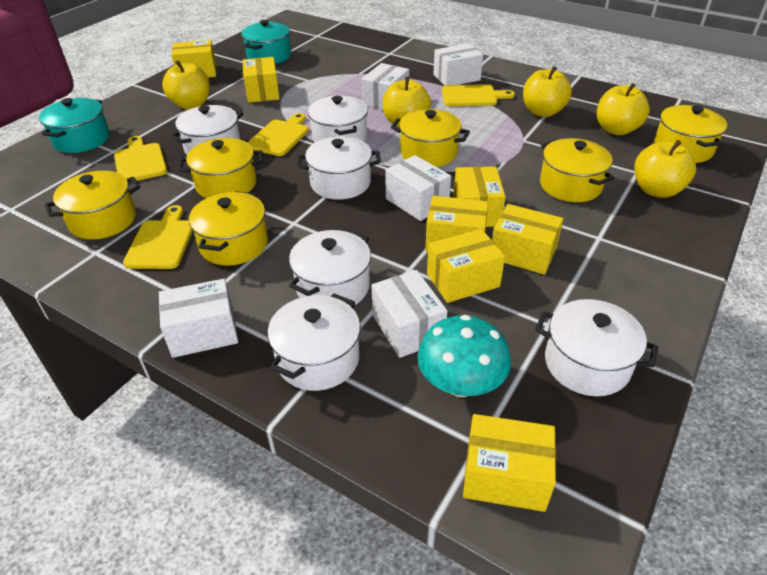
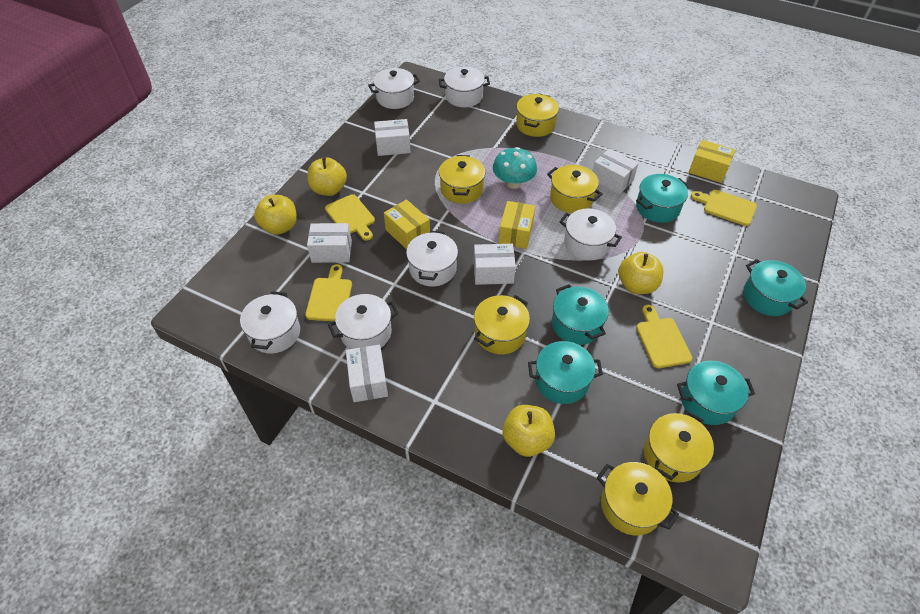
turquoise pot: [39,98,110,153] [241,20,291,64] = 2 -> [528,341,603,404] [552,284,609,345] [636,174,689,223] [677,361,755,425] [743,259,808,316] = 5
yellow apple: [162,60,210,110] [383,76,431,128] [523,66,572,117] [597,83,650,135] [634,140,696,198] = 5 -> [254,195,297,235] [307,157,347,196] [503,405,555,457] [618,252,663,294] = 4
yellow box: [172,40,217,77] [243,57,280,103] [425,196,488,252] [427,229,505,303] [453,166,506,227] [463,414,556,512] [492,204,563,274] = 7 -> [384,200,430,249] [499,201,535,249] [689,140,735,183] = 3

